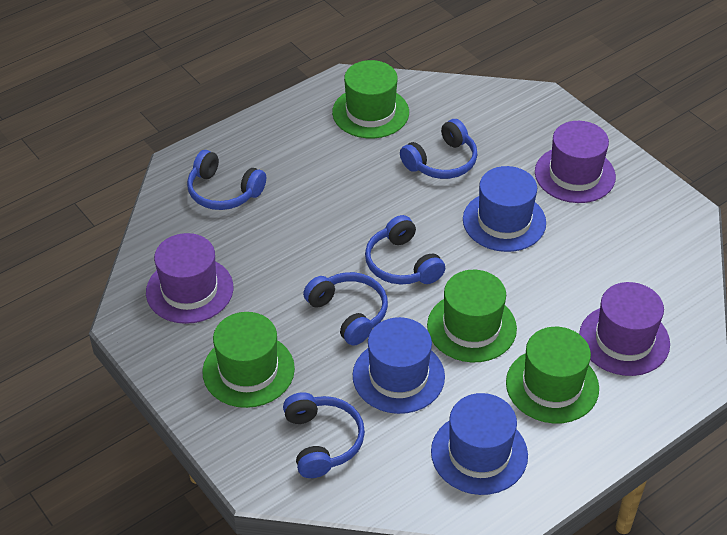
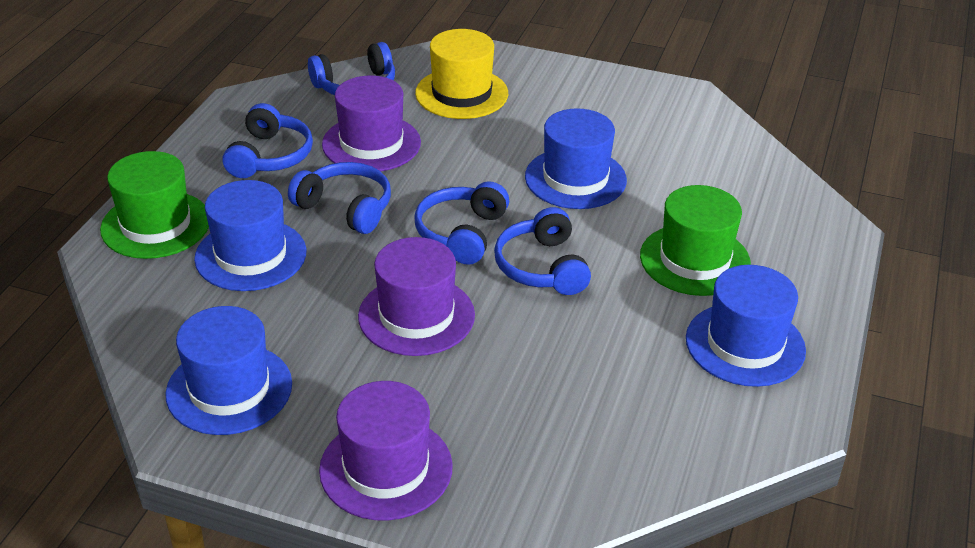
blue hat: [353,317,445,414] [431,393,528,495] [463,166,546,252] = 3 -> [165,306,292,435] [194,180,306,291] [525,108,627,209] [686,265,806,387] = 4
green hat: [202,312,295,408] [332,60,409,138] [427,270,517,362] [506,327,599,423] = 4 -> [100,151,209,259] [640,185,751,296] = 2
yellow hat: none = 0 -> [415,29,508,119] = 1

